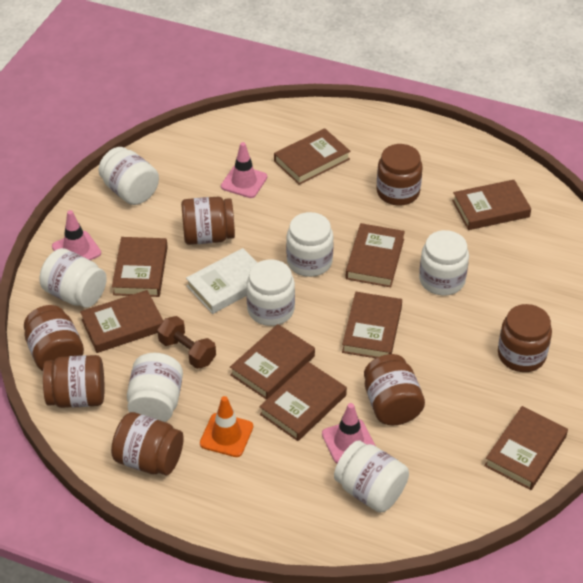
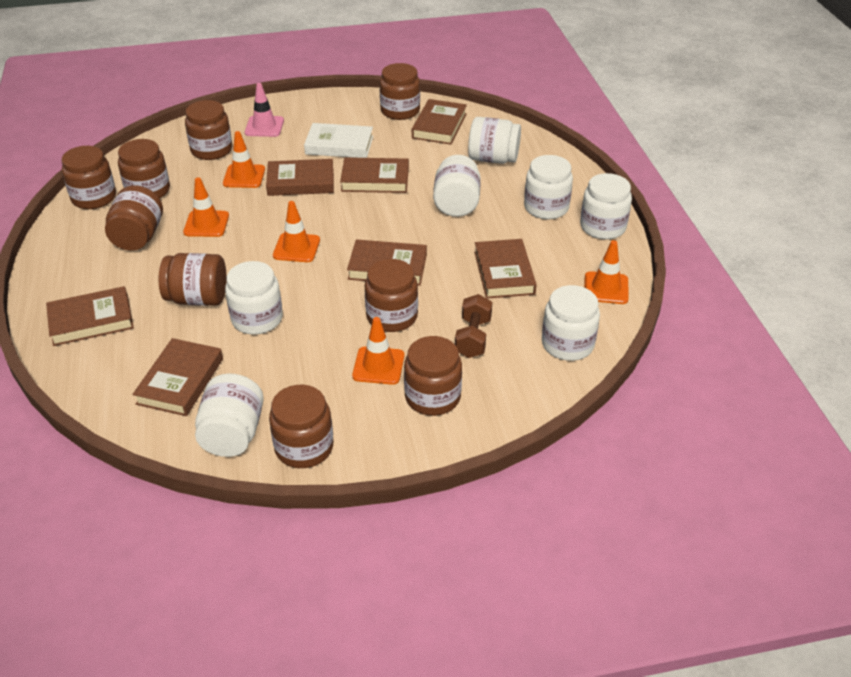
brown book: [80,290,163,353] [112,237,168,297] [230,324,315,400] [259,362,347,441] [274,128,350,185] [342,292,402,358] [346,223,405,287] [452,180,531,230] [484,406,568,490] = 9 -> [46,286,134,346] [132,338,223,416] [266,159,334,196] [340,157,409,193] [347,239,427,286] [412,99,467,145] [474,239,537,299] = 7
brown jar: [24,305,84,371] [43,355,105,408] [111,412,184,475] [181,197,235,245] [364,354,425,425] [377,144,423,205] [498,304,552,372] = 7 -> [61,146,116,209] [105,185,163,251] [118,139,170,198] [158,253,227,306] [185,100,232,160] [269,385,333,468] [365,259,418,332] [380,63,420,120] [404,336,462,416] = 9
orange traffic cone: [200,396,253,457] = 1 -> [183,177,229,237] [223,131,265,188] [273,201,320,262] [352,317,404,385] [584,240,629,304] = 5
pink traffic cone: [52,210,101,260] [221,142,267,198] [322,403,376,464] = 3 -> [245,83,284,137] = 1

